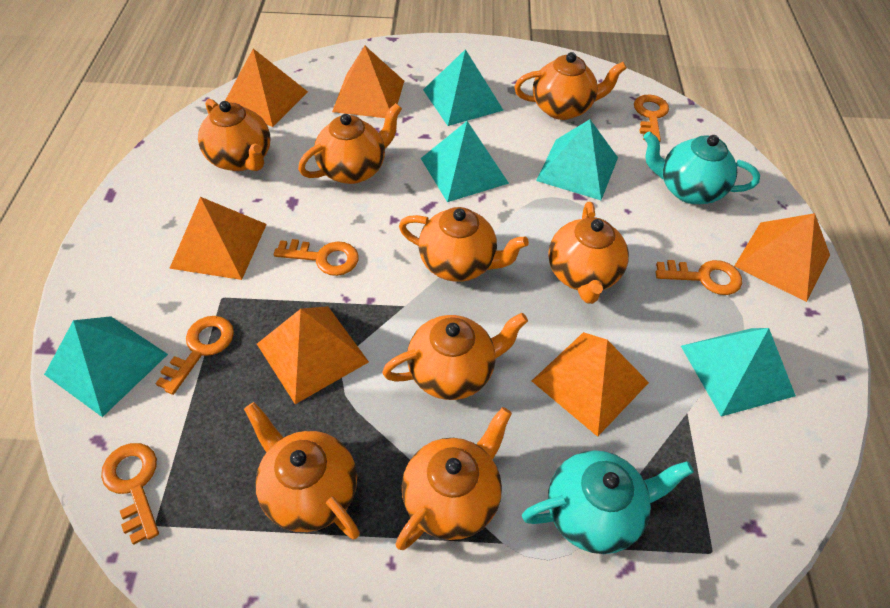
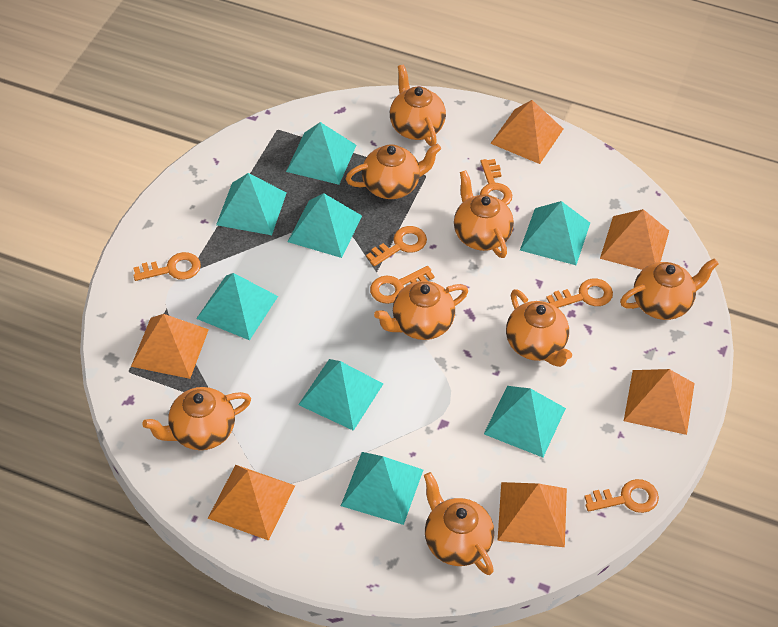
orange key: [101,443,159,545] [155,316,234,395] [274,239,359,276] [634,95,669,142] [655,260,742,295] = 5 -> [133,252,201,281] [366,226,427,266] [370,266,435,304] [480,159,512,205] [546,279,613,308] [584,479,659,513] = 6
turquoise pyramid: [44,316,168,417] [421,121,509,202] [423,49,503,126] [536,119,618,200] [681,328,796,416] = 5 -> [196,273,278,340] [216,173,287,235] [286,122,356,185] [288,193,362,258] [298,359,383,431] [341,452,423,525] [484,386,566,457] [520,201,590,265] = 8
turquoise teapot: [522,450,694,554] [643,131,760,204] = 2 -> none = 0

